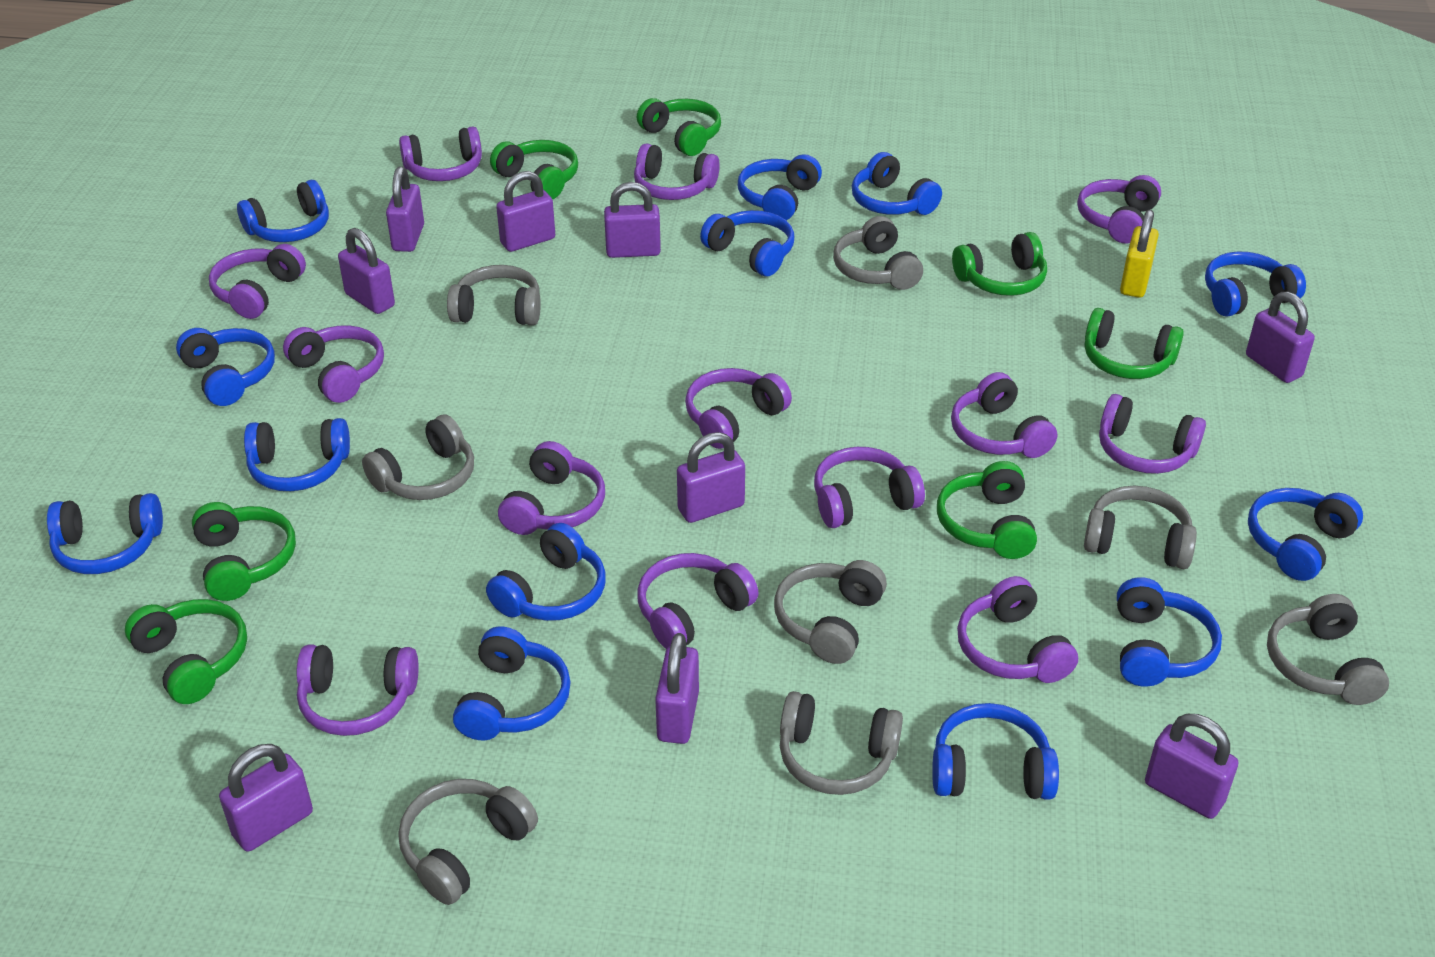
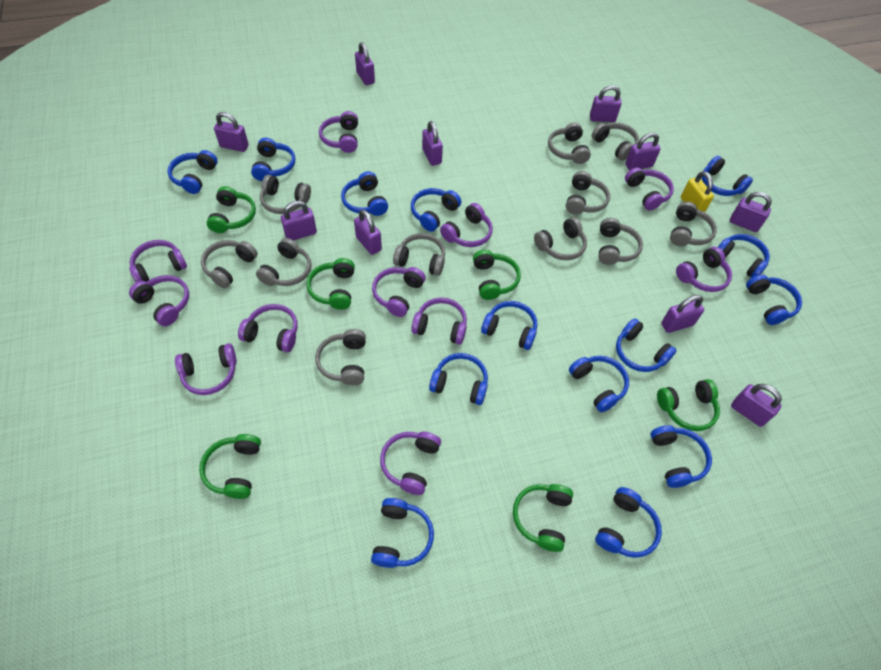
blue headphones: [47,493,163,574] [176,328,275,406] [237,180,329,242] [244,418,350,491] [453,626,571,740] [486,523,606,621] [700,210,794,276] [738,154,822,220] [852,152,942,215] [932,703,1059,800] [1117,577,1222,687] [1205,252,1306,317] [1248,488,1363,581] = 13 -> [167,150,218,194] [251,138,295,181] [341,171,388,216] [371,498,434,568] [411,188,461,232] [429,353,488,405] [481,301,537,350] [569,356,629,412] [595,487,662,558] [616,318,677,372] [650,425,712,488] [702,156,753,196] [718,234,770,278] [746,274,802,325] = 14
green headphones: [125,599,247,704] [192,502,296,601] [490,140,578,199] [637,98,721,156] [937,461,1037,559] [952,232,1047,296] [1085,308,1184,379] = 7 -> [199,434,261,499] [207,186,256,233] [307,258,355,310] [473,250,521,300] [513,484,573,552] [657,379,720,431] = 6
grey headphones: [362,414,474,500] [398,779,538,905] [447,265,541,325] [774,560,887,664] [780,691,903,795] [833,216,923,290] [1084,486,1197,569] [1267,594,1389,705] = 8 -> [201,240,258,288] [256,238,312,286] [260,175,311,214] [315,329,366,385] [393,233,445,276] [534,217,587,260] [548,123,591,164] [566,171,610,215] [592,123,639,161] [598,218,643,265] [670,202,717,246] = 11
purple headphones: [209,244,306,319] [283,325,384,403] [297,644,419,736] [399,126,482,181] [498,441,605,535] [634,143,720,200] [637,553,759,649] [685,368,792,449] [814,447,925,528] [951,372,1057,458] [957,576,1078,683] [1077,175,1161,244] [1099,394,1206,474] = 13 -> [129,240,187,282] [129,275,189,326] [175,343,237,395] [238,304,298,352] [319,111,358,153] [372,267,426,317] [380,432,441,495] [411,297,467,345] [440,203,493,247] [625,167,674,211] [676,247,732,292] = 11
purple padlock: [219,744,313,852] [338,228,395,314] [386,166,424,252] [496,171,555,252] [604,182,661,258] [655,633,699,744] [677,432,745,523] [1145,714,1238,819] [1246,292,1315,383] = 9 -> [214,112,249,152] [281,201,317,240] [354,209,382,255] [355,42,375,85] [422,121,443,166] [590,85,622,122] [625,133,661,170] [661,295,704,333] [730,192,772,232] [731,384,782,427] = 10

